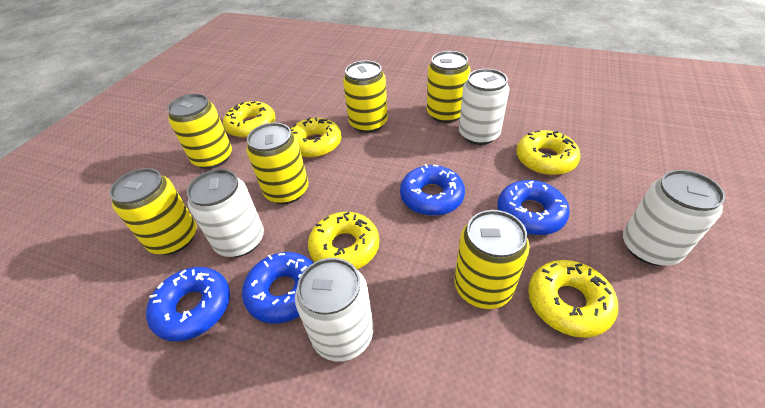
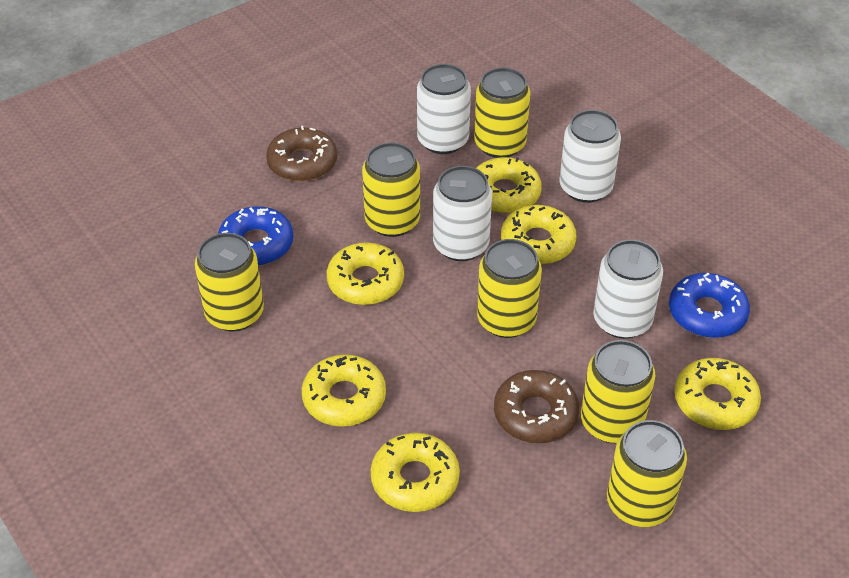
blue donut: [146,267,230,341] [242,252,313,323] [400,164,465,216] [497,180,570,235] = 4 -> [218,206,294,266] [669,273,750,338] = 2
brown donut: none = 0 -> [266,126,337,182] [494,370,579,443] = 2
yellow donut: [223,101,275,138] [290,117,342,158] [308,212,379,269] [516,130,580,175] [528,260,618,338] = 5 -> [302,354,386,427] [327,243,404,305] [371,433,460,512] [476,157,542,213] [501,205,577,264] [674,358,761,430] = 6

